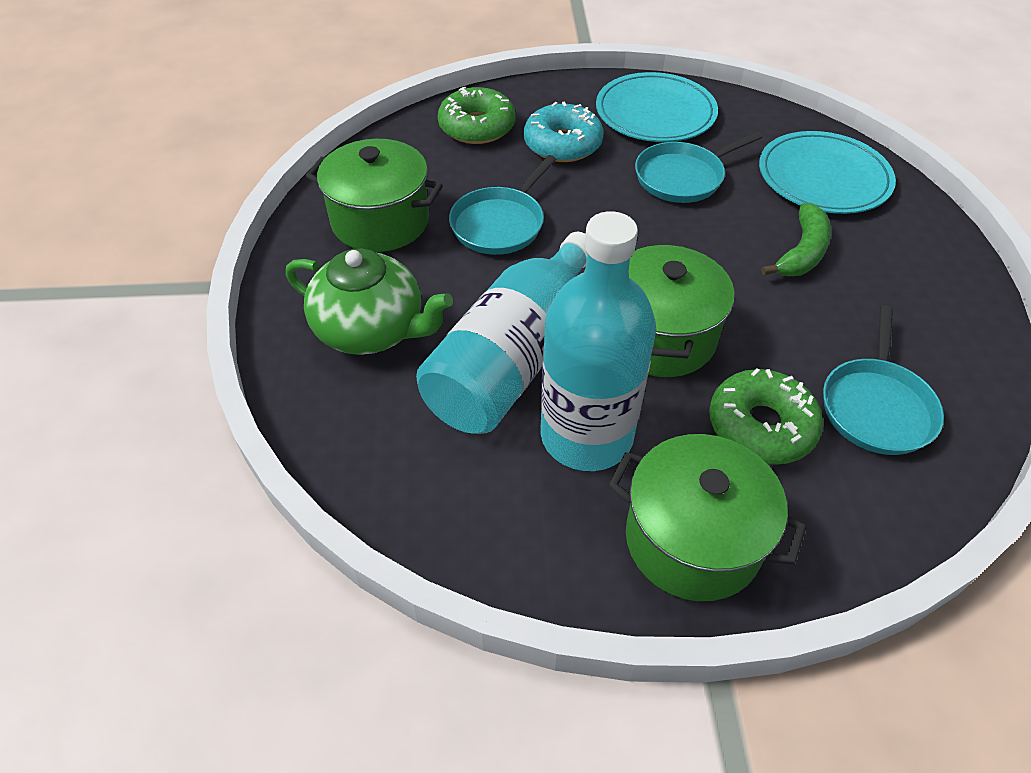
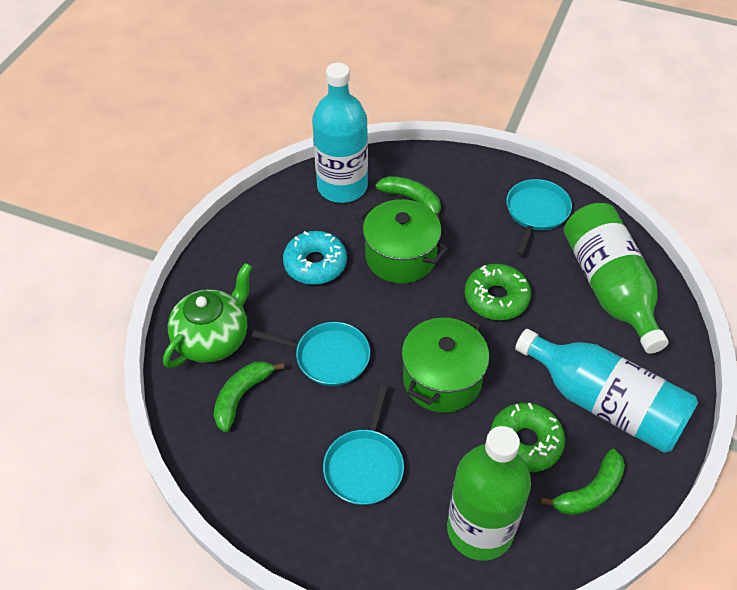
green banana: [761,203,831,276] = 1 -> [214,361,284,432] [375,176,441,221] [540,449,625,515] = 3
green bottle: none = 0 -> [447,426,531,561] [564,203,669,354] = 2
green pot: [306,139,443,252] [608,434,806,601] [629,242,735,377] = 3 -> [357,199,449,284] [402,315,489,413] = 2
turquoise plate: [596,72,718,142] [759,131,896,214] = 2 -> none = 0

